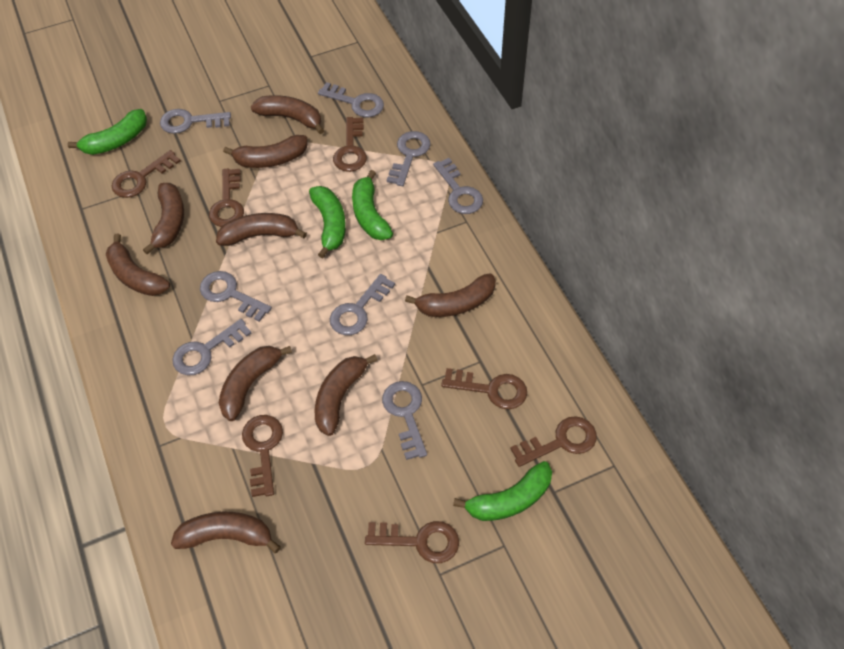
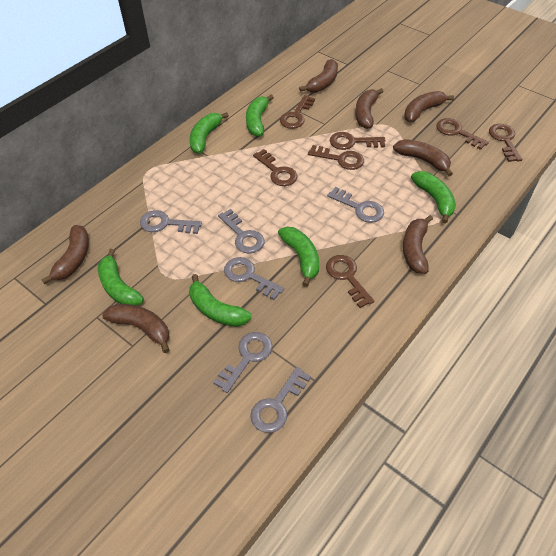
brown banana: [106,233,170,296] [143,183,184,254] [171,512,281,553] [216,213,307,246] [219,346,292,421] [223,135,307,168] [251,95,324,134] [315,354,377,436] [405,273,496,317] = 9 -> [41,225,89,284] [102,304,170,353] [299,59,338,93] [355,88,384,129] [393,139,453,177] [403,215,433,274] [404,91,454,122] = 7
green banana: [67,109,147,155] [309,186,346,258] [352,170,393,240] [453,461,552,521] = 4 -> [98,249,144,306] [189,112,229,154] [189,274,251,327] [246,95,274,137] [278,227,319,287] [411,171,456,223] = 6
grey key: [160,109,231,134] [172,319,251,375] [200,271,272,322] [318,82,384,117] [330,274,395,335] [382,381,427,460] [387,131,431,186] [433,158,483,214] = 8 -> [140,210,202,234] [213,332,273,393] [218,209,264,254] [224,257,284,300] [250,367,311,433] [327,187,384,223] = 6

